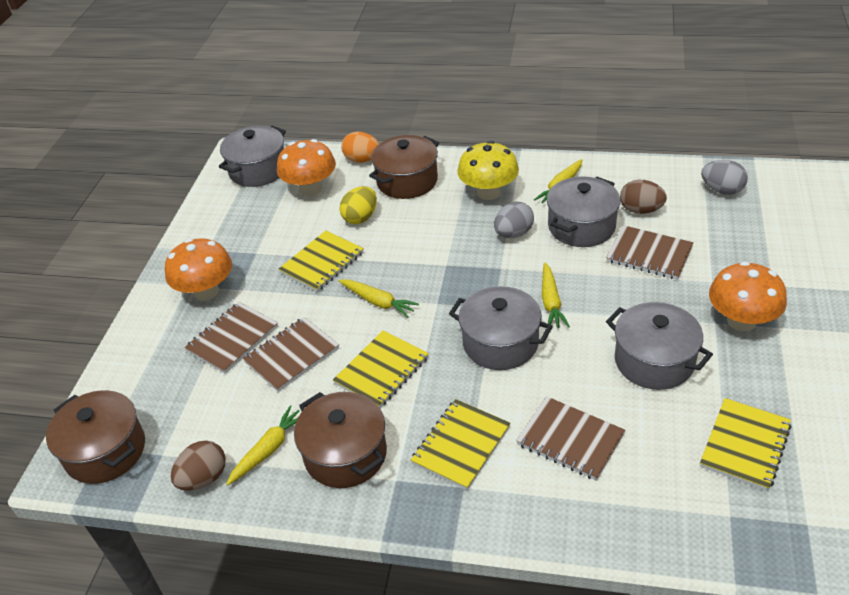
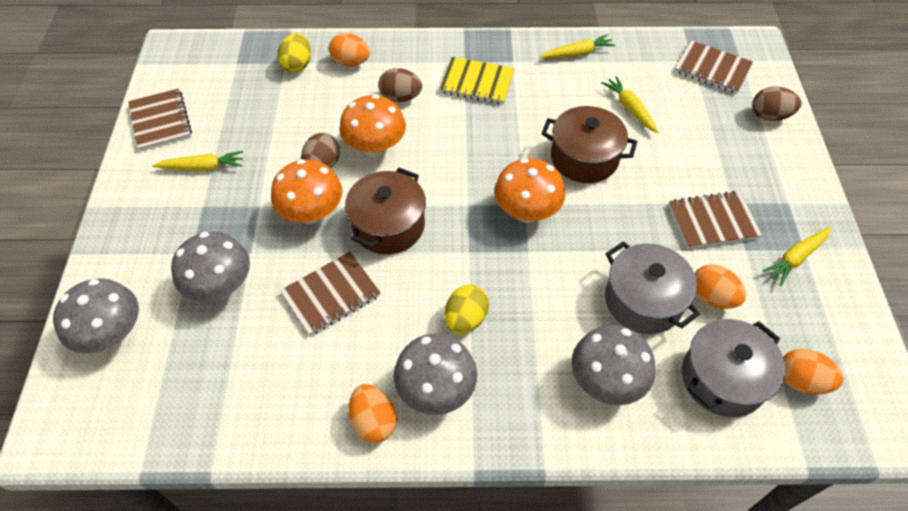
brown egg: [171,440,226,491] [620,180,667,214] = 2 -> [301,133,340,168] [378,68,422,102] [752,87,801,121] = 3
brown pot: [46,390,145,484] [294,392,387,488] [369,135,439,199] = 3 -> [345,168,426,254] [541,106,637,183] = 2
grey egg: [494,202,534,238] [701,160,748,195] = 2 -> none = 0
grey mushroom: none = 0 -> [53,278,139,353] [171,232,250,302] [394,334,477,415] [572,325,655,405] = 4
grey pot: [219,126,286,187] [449,286,553,370] [547,176,620,247] [606,302,713,390] = 4 -> [605,241,700,334] [682,319,785,417] = 2
orange egg: [341,132,379,163] = 1 -> [329,33,370,66] [349,384,397,443] [695,264,746,309] [783,349,844,395] = 4
yellow egg: [340,186,377,224] = 1 -> [277,33,311,73] [445,285,489,334] = 2
yellow mushroom: [457,141,519,200] = 1 -> none = 0
yellow notebook: [278,230,364,292] [333,330,429,408] [411,399,510,490] [700,398,792,491] = 4 -> [439,57,515,104] = 1

